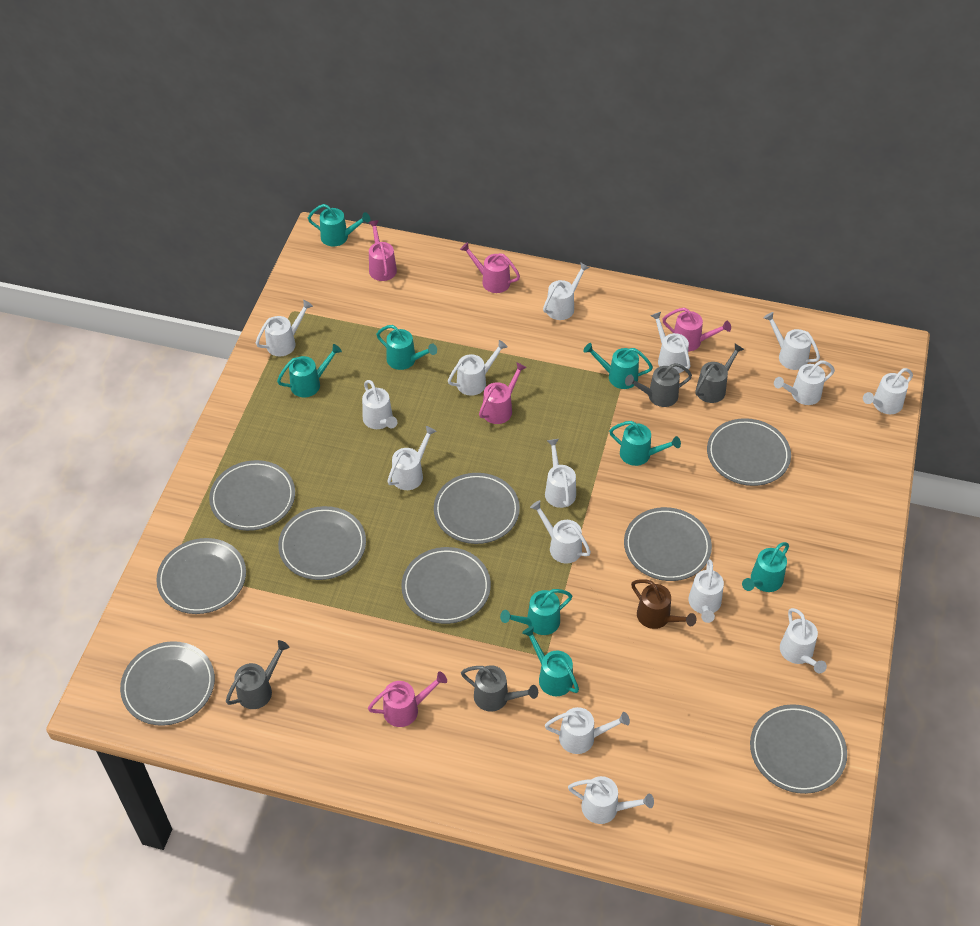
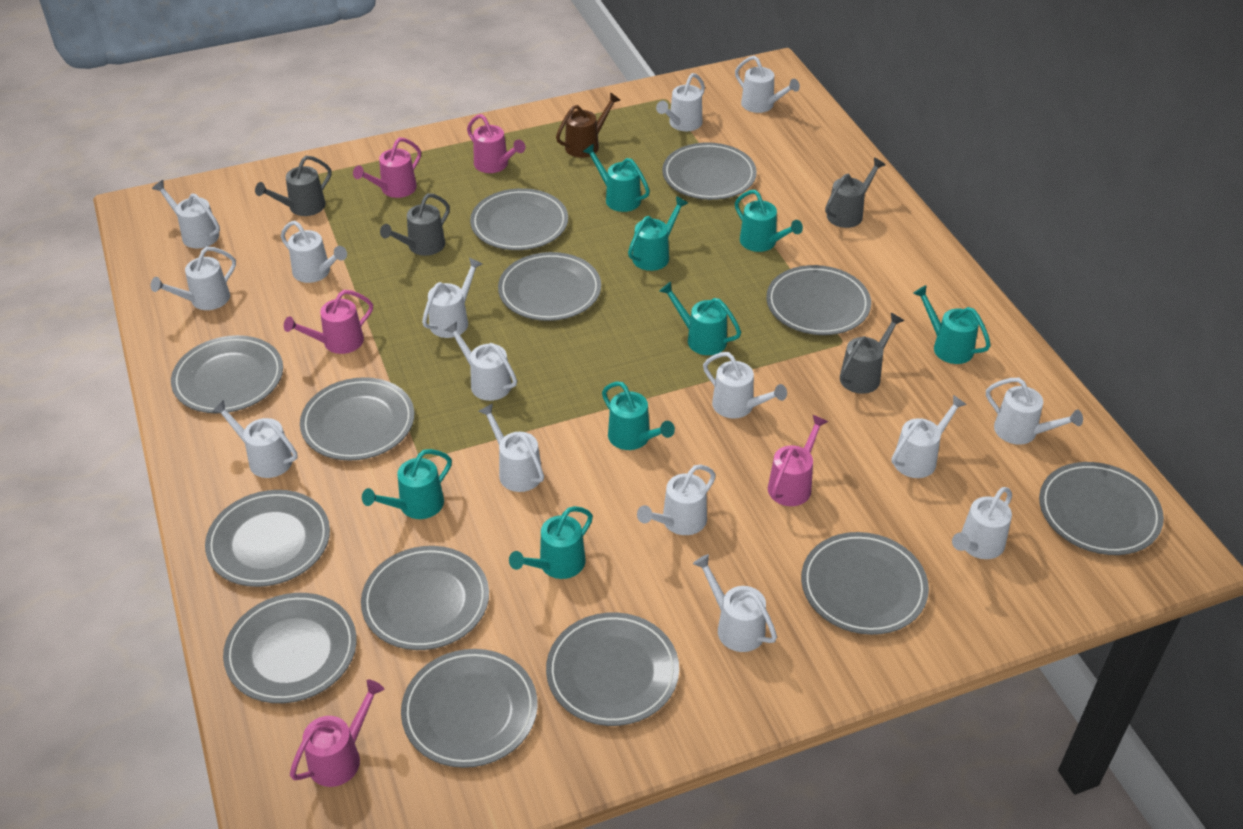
grey plate: [120,641,215,726] [156,538,246,614] [209,460,295,531] [278,506,366,580] [401,547,491,624] [434,473,520,544] [624,507,712,581] [707,418,791,486] [750,704,847,794] = 9 -> [171,335,283,413] [205,490,330,587] [223,593,357,703] [300,377,414,461] [361,546,489,650] [401,649,538,768] [470,188,568,250] [498,252,601,321] [546,612,679,726] [662,143,757,200] [766,265,871,335] [801,532,929,635] [1039,462,1164,555] = 13

